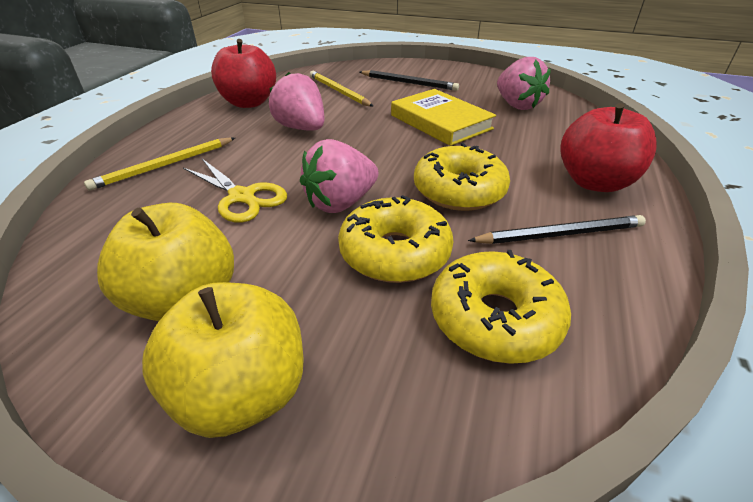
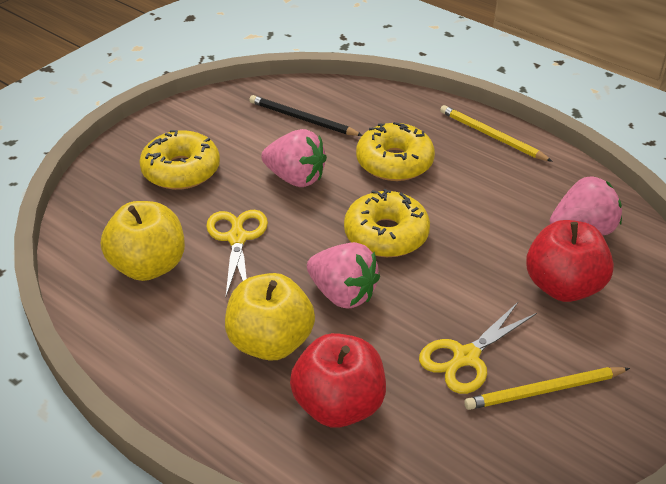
black pencil: [360,70,459,91] [468,215,646,244] = 2 -> [249,95,362,136] = 1
yellow book: [391,89,496,146] = 1 -> none = 0
yellow scissors: [183,159,287,223] = 1 -> [206,210,268,296] [419,302,537,394] = 2

